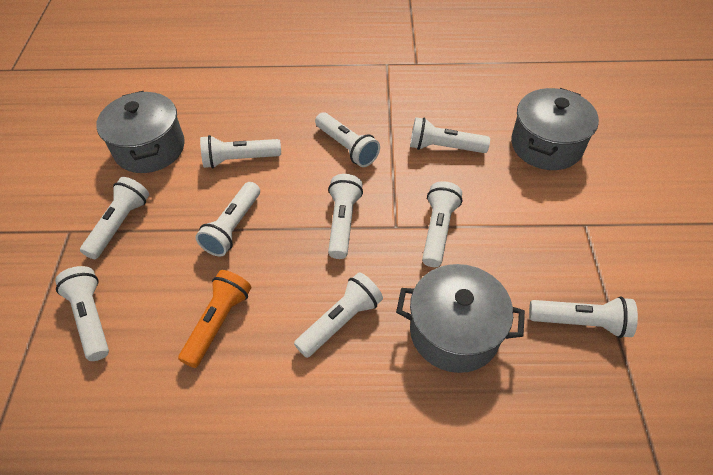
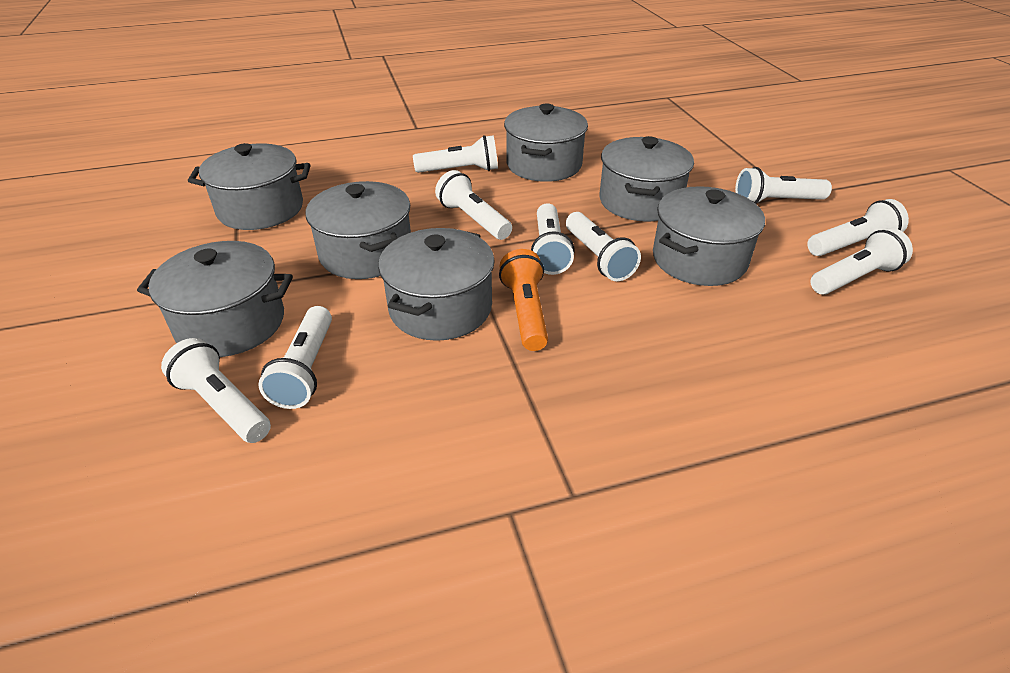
grey pot: [96,91,185,173] [396,264,525,373] [511,88,599,170] = 3 -> [137,241,293,357] [188,143,311,230] [306,181,411,279] [378,228,495,341] [504,104,588,182] [599,136,694,222] [653,186,765,286] = 7
white flashlight: [55,266,109,361] [80,177,149,259] [196,182,260,256] [200,135,281,168] [294,272,383,358] [315,112,380,167] [328,174,363,259] [410,117,490,153] [422,181,462,267] [529,296,638,338] = 10 -> [161,338,271,443] [258,306,332,409] [413,135,498,173] [435,170,512,240] [531,203,575,275] [566,212,641,281] [735,167,832,204] [807,199,909,256] [810,228,913,295] = 9

